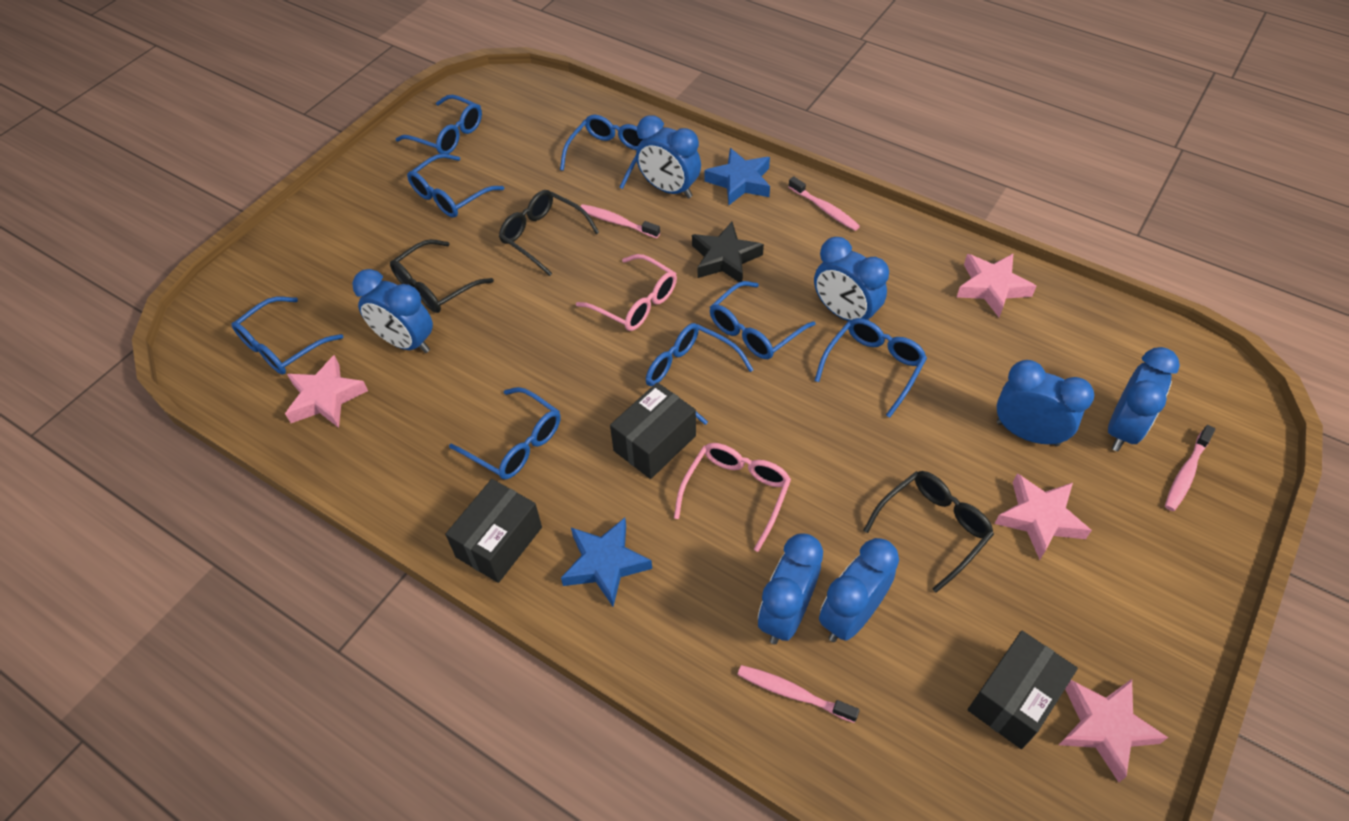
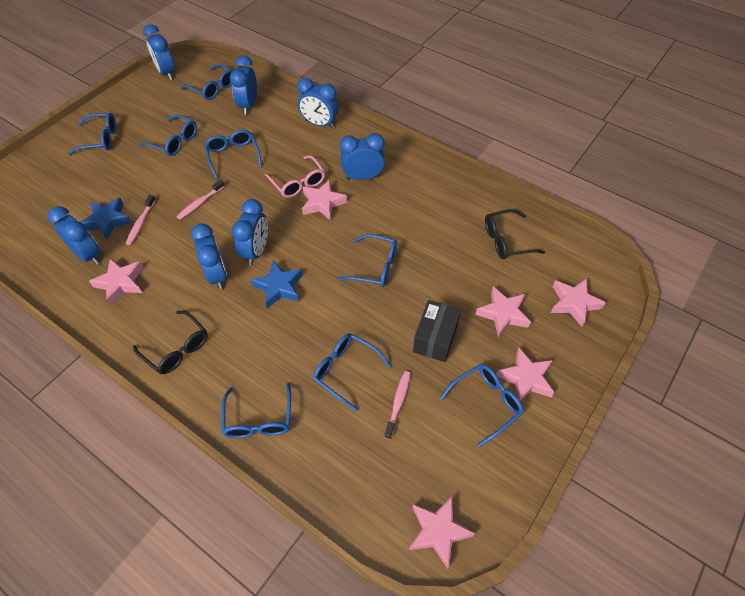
black box: [445,479,542,583] [610,382,696,479] [968,631,1078,749] = 3 -> [413,300,461,362] = 1
black glasses: [390,239,494,313] [499,190,599,276] [863,471,994,593] = 3 -> [133,311,208,374] [485,209,545,259] = 2
black star: [692,222,764,282] = 1 -> none = 0
pink glasses: [576,254,677,331] [674,443,791,552] = 2 -> [265,155,325,198] = 1
pink star: [285,355,368,428] [957,254,1036,317] [995,473,1092,560] [1059,679,1168,782] = 4 -> [89,258,144,306] [302,179,347,221] [409,497,475,569] [475,286,531,337] [496,348,555,401] [551,278,606,327] = 6
pink toothbrush: [580,204,660,238] [737,665,860,723] [788,176,860,231] [1165,425,1215,511] = 4 -> [126,195,155,245] [176,180,225,220] [384,371,411,439] = 3

